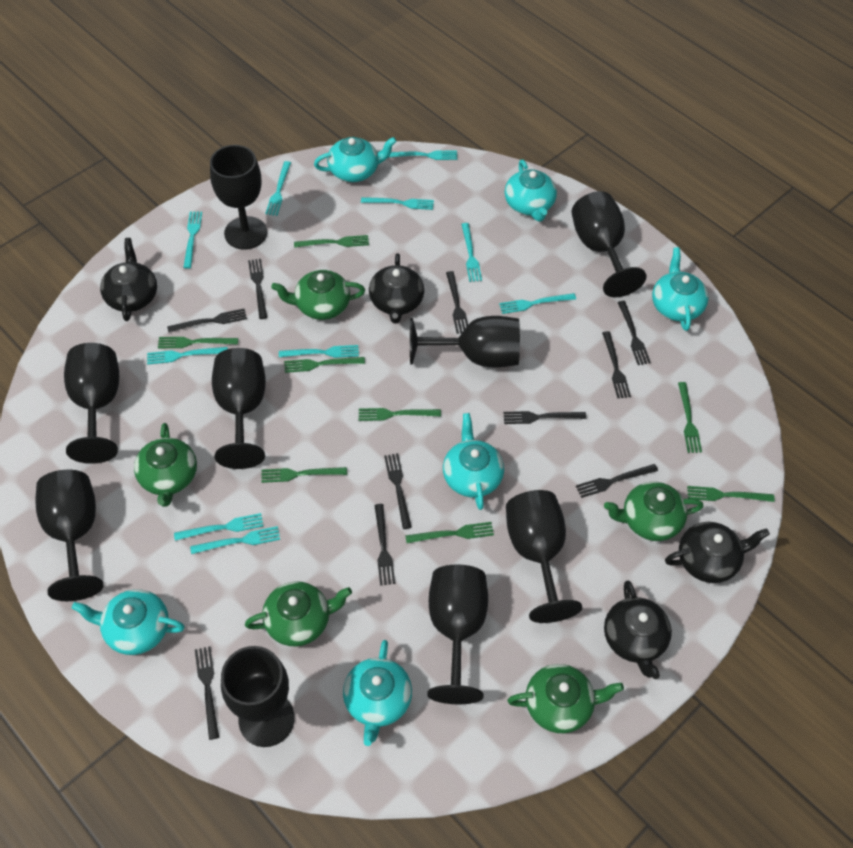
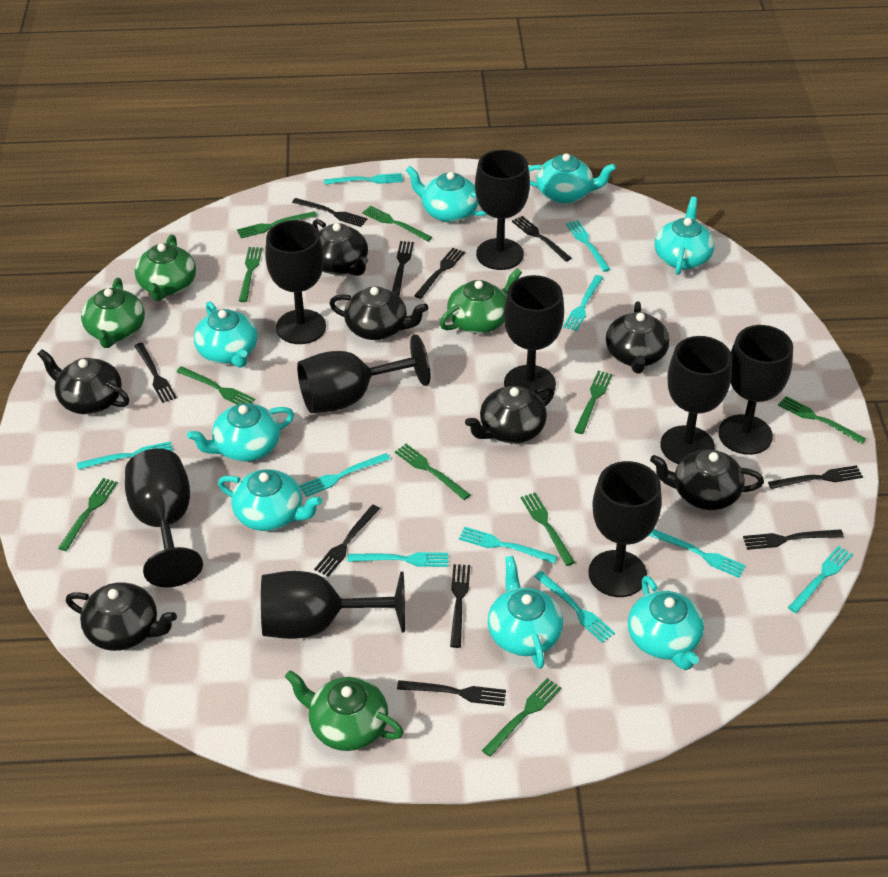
black teapot: [100,238,157,321] [369,253,424,323] [604,580,672,679] [665,522,770,583] = 4 -> [38,349,129,414] [66,582,177,651] [312,219,368,276] [329,286,428,340] [465,386,555,444] [606,301,670,373] [650,450,764,510] = 7
green fork: [158,337,238,348] [262,467,347,483] [284,357,365,373] [294,235,369,248] [359,408,441,421] [405,522,494,543] [678,382,702,453] [687,486,775,502] = 8 -> [58,478,118,551] [176,366,255,405] [237,211,317,238] [239,247,263,302] [362,206,432,242] [395,444,470,500] [482,678,562,757] [521,493,575,566] [574,371,613,434] [778,396,866,444] = 10
green teapot: [134,423,197,507] [245,581,352,647] [271,270,365,320] [508,664,624,733] [604,482,703,541] = 5 -> [81,278,145,348] [135,234,196,301] [285,670,404,751] [440,268,522,334] = 4
turquoise teapot: [72,589,185,655] [314,137,397,182] [343,640,412,746] [443,413,504,510] [505,160,557,222] [652,247,709,331] = 6 -> [187,403,294,462] [194,301,258,368] [218,469,322,531] [406,166,486,222] [488,556,563,669] [528,153,616,204] [628,576,704,670] [655,197,715,275] = 8

